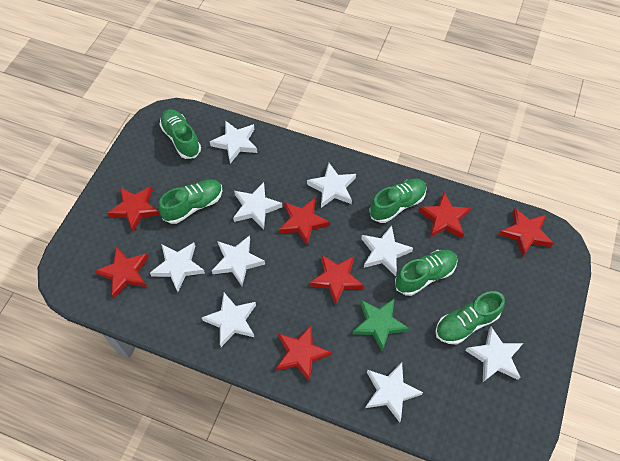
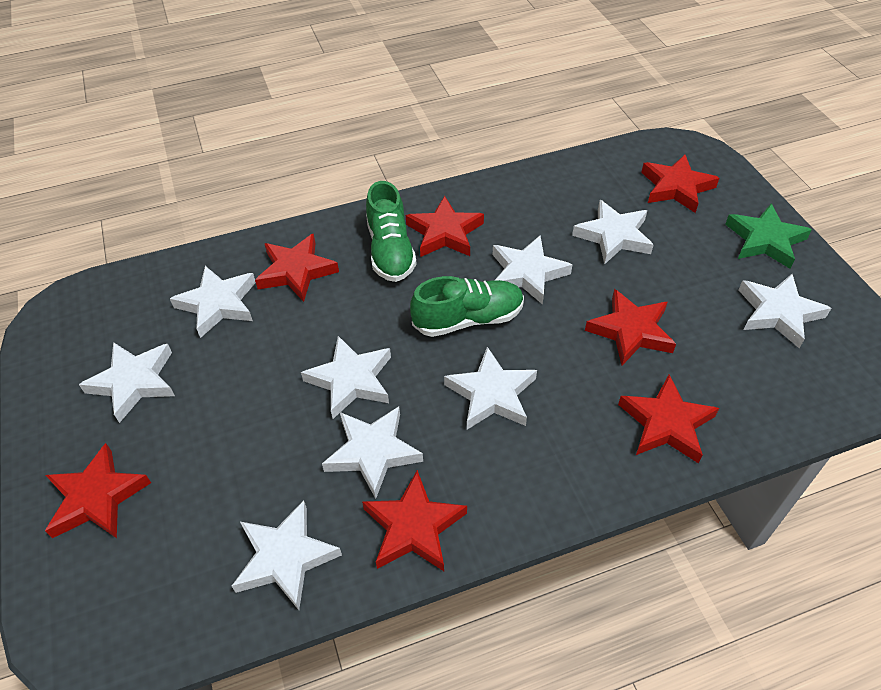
green shoe: [158,179,223,224] [159,109,201,159] [369,179,427,223] [395,250,458,296] [435,291,505,345] = 5 -> [366,181,417,282] [410,276,524,337] = 2

